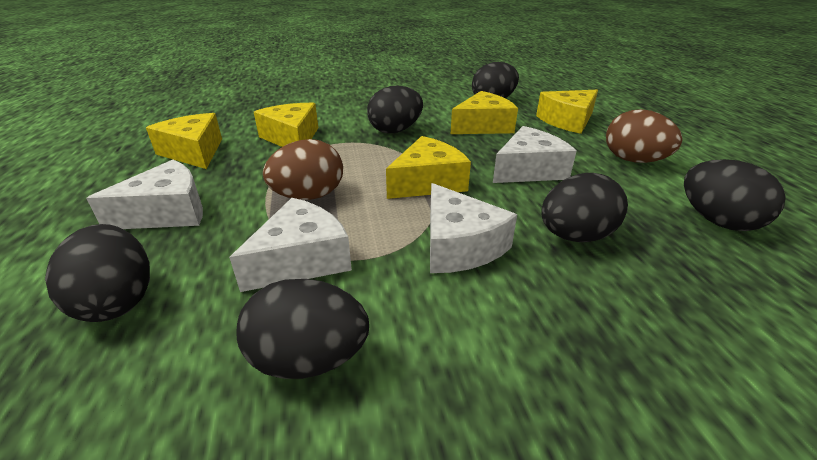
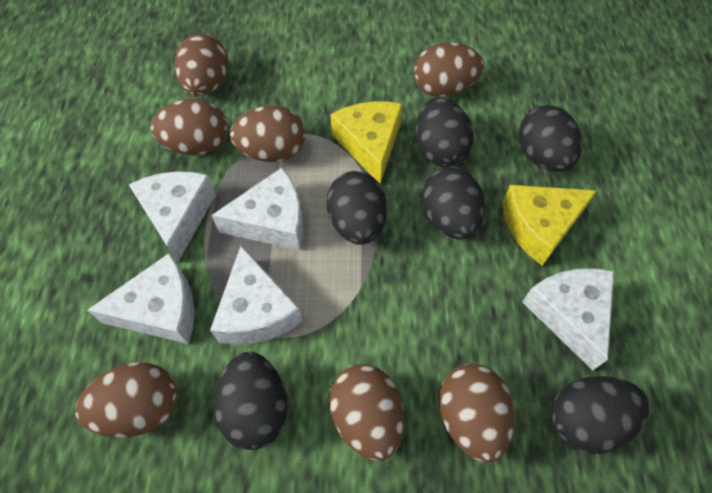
brown egg: [263,139,343,200] [606,109,683,163] = 2 -> [75,363,177,438] [151,99,228,155] [174,34,229,96] [230,105,305,162] [329,364,404,461] [414,42,484,97] [439,364,514,463] = 7
white cheese: [86,160,203,229] [229,198,352,292] [430,183,517,273] [493,126,576,183] = 4 -> [87,253,195,344] [128,171,216,262] [210,246,303,345] [211,168,303,251] [522,268,614,370] = 5
yellow cheese: [146,113,222,169] [254,103,318,147] [386,136,471,199] [451,91,518,134] [536,90,598,134] = 5 -> [330,101,403,184] [502,185,597,266] = 2

